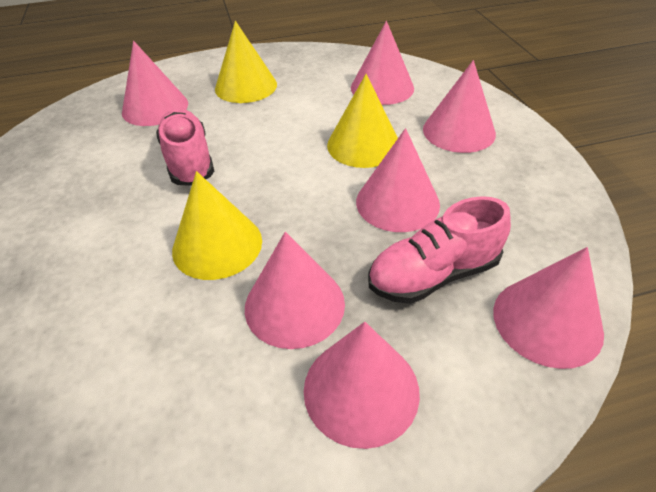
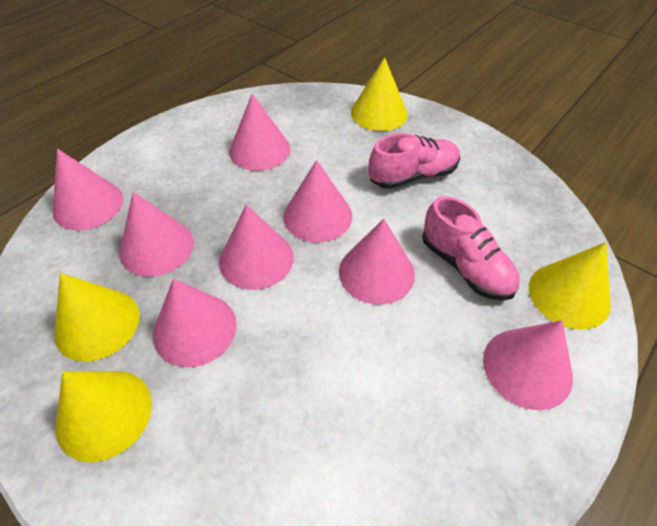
pink cone: [122,41,188,126] [245,232,345,349] [304,322,420,449] [351,21,414,105] [356,128,440,232] [423,60,496,153] [493,247,604,369] = 7 -> [53,149,123,230] [119,192,194,277] [153,279,237,367] [219,204,294,290] [229,94,291,171] [283,160,352,243] [339,219,415,305] [483,320,573,410] = 8
yellow cone: [172,171,262,280] [215,21,277,103] [327,74,398,168] = 3 -> [54,273,140,362] [55,371,152,462] [351,57,408,131] [529,242,611,330] = 4

